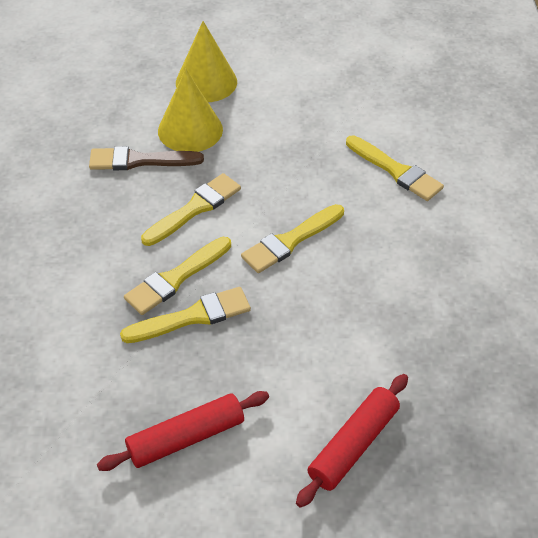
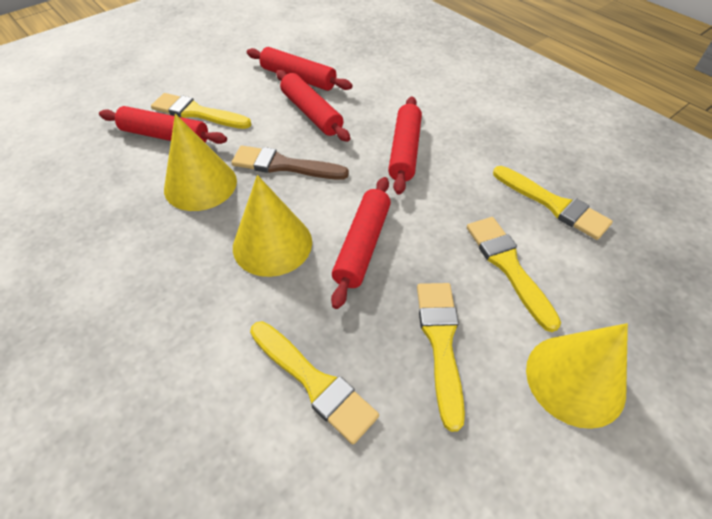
red rolling pin: [97,391,269,471] [296,374,408,508] = 2 -> [99,106,227,144] [247,47,353,91] [276,70,350,142] [331,177,391,309] [388,97,422,195] = 5
yellow cone: [158,69,223,152] [176,21,237,102] = 2 -> [164,114,237,211] [233,175,312,277] [526,323,628,429] = 3

